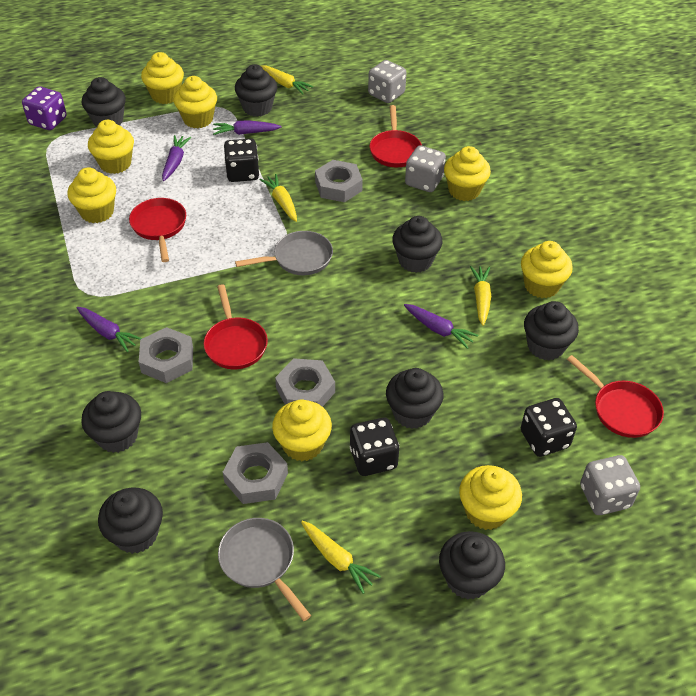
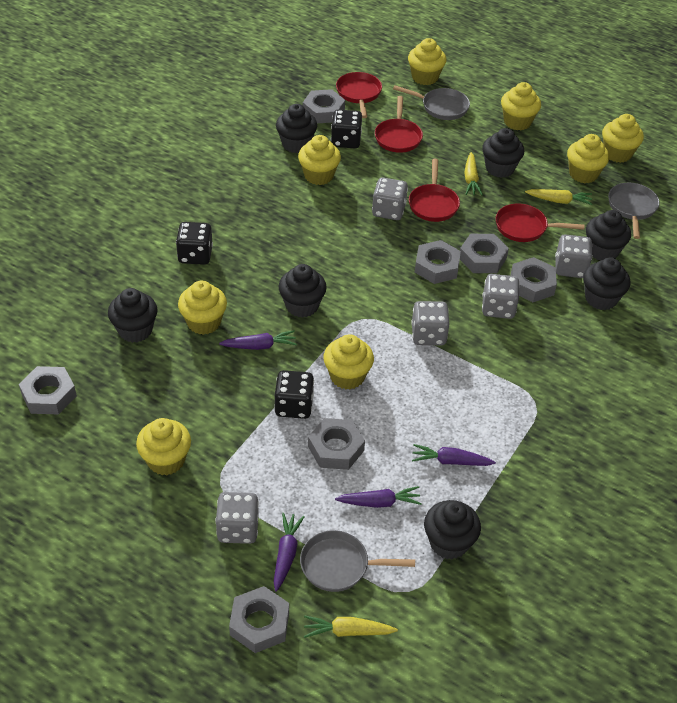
black cupcake: [81,391,141,453] [82,77,126,127] [98,488,163,554] [235,65,277,117] [386,368,444,429] [392,216,442,273] [439,531,505,600] [524,301,579,360] = 8 -> [108,288,158,343] [276,104,317,153] [279,264,327,318] [424,500,481,559] [482,128,524,178] [583,257,630,310] [586,210,631,261] = 7
grey dice: [368,60,407,103] [405,145,446,192] [580,455,640,515] = 3 -> [215,492,259,544] [372,178,408,220] [411,301,449,345] [482,274,520,319] [555,234,593,278] = 5
grey nut: [139,327,193,383] [223,442,288,504] [275,358,335,407] [315,160,363,202] = 4 -> [19,366,77,414] [229,586,289,653] [303,89,345,123] [308,418,365,470] [415,240,461,284] [460,234,509,273] [511,257,557,302] = 7
grey pan: [218,518,311,621] [235,231,333,275] = 2 -> [300,530,415,592] [393,85,470,120] [608,183,660,239] = 3
purple dice: [22,86,67,130] = 1 -> none = 0
yellow carrot: [259,174,297,222] [261,65,313,95] [301,520,381,594] [470,266,491,326] = 4 -> [304,616,398,638] [464,152,483,196] [525,189,592,205] = 3

